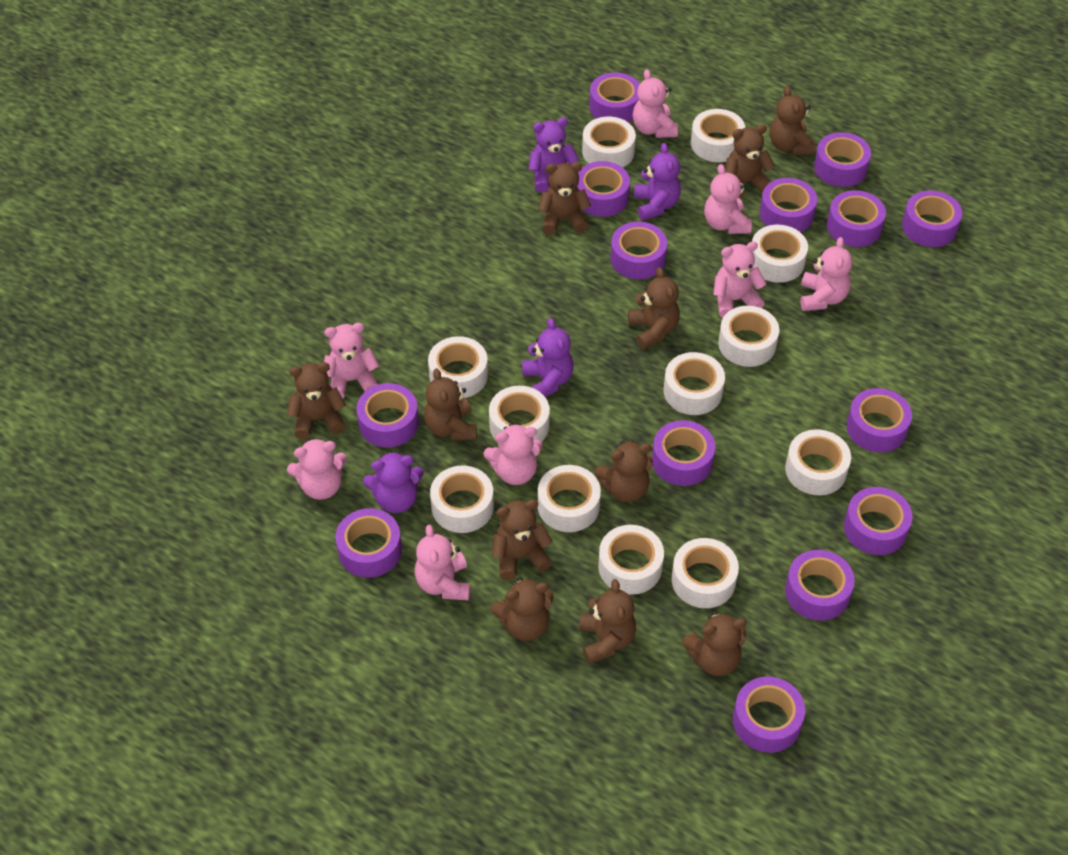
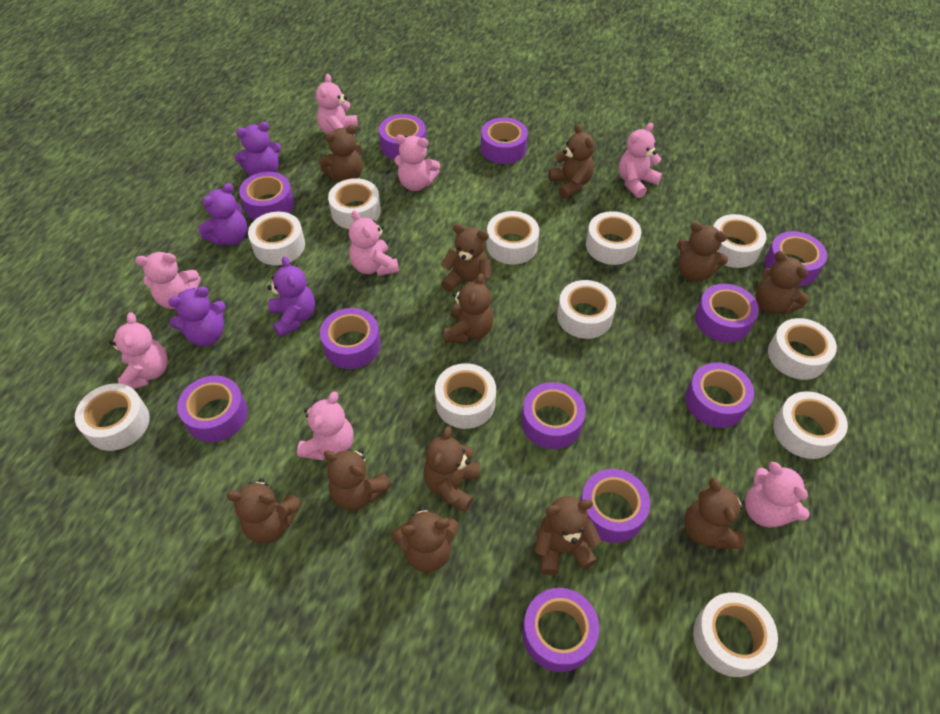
brown teddy bear: [287,362,346,439] [424,368,477,441] [491,577,554,641] [492,499,553,580] [538,162,591,235] [579,579,636,664] [594,441,653,502] [628,267,680,349] [682,611,747,676] [725,124,775,198] [770,86,815,155] = 11 -> [226,478,302,543] [319,124,363,182] [324,448,392,510] [391,506,458,572] [423,426,480,512] [441,224,491,292] [444,273,494,343] [534,496,601,575] [548,124,595,199] [677,222,728,282] [684,477,744,549] [755,251,809,315] = 12
purple tape: [336,508,402,578] [357,383,419,447] [577,161,630,217] [589,73,640,122] [610,222,667,279] [652,420,715,486] [733,677,805,753] [760,178,817,232] [785,550,855,621] [814,132,871,187] [827,190,886,247] [844,487,913,555] [847,388,912,452] [902,190,962,247] = 14 -> [177,376,248,442] [239,172,294,220] [320,308,381,369] [379,114,426,159] [481,117,528,164] [522,382,586,449] [522,588,599,672] [580,469,650,543] [685,363,754,428] [695,284,759,343] [764,231,827,286] = 11
white tape: [428,336,488,398] [430,466,494,533] [489,386,550,442] [538,465,601,532] [582,117,636,167] [598,525,664,595] [663,352,725,415] [671,538,739,608] [691,109,745,162] [718,306,779,367] [752,225,808,283] [785,429,851,495] = 12 -> [75,384,150,451] [248,212,305,265] [328,178,381,229] [435,363,496,429] [486,211,539,265] [557,280,616,339] [586,211,641,265] [693,593,778,677] [713,214,766,268] [768,318,837,380] [773,391,848,459] = 11

